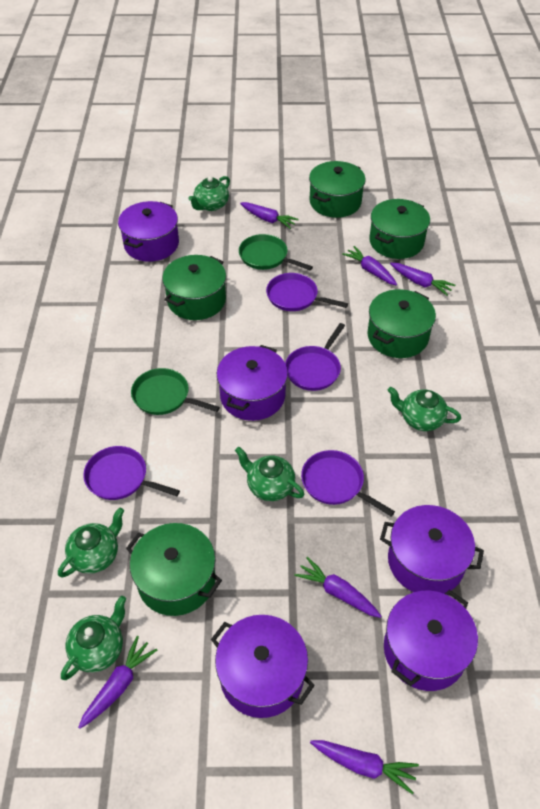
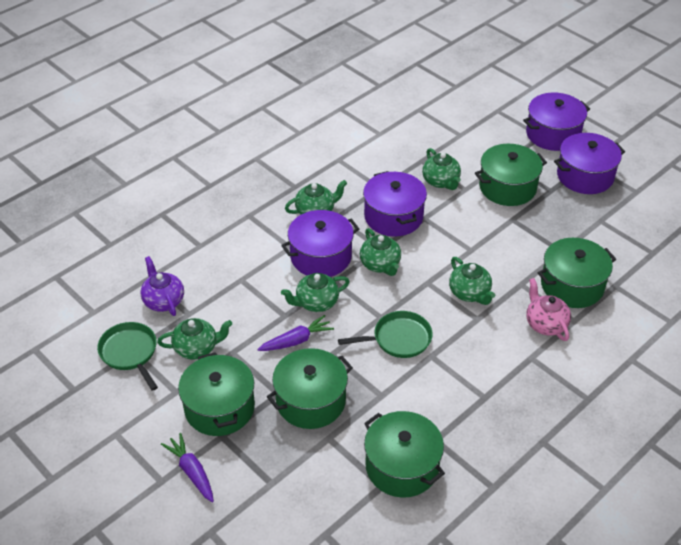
green teapot: [58,507,124,577] [61,596,126,680] [188,176,230,211] [235,447,304,501] [388,387,461,431] = 5 -> [157,318,232,360] [281,273,350,312] [285,180,347,214] [360,228,401,276] [422,148,461,190] [449,257,495,305] = 6
pink teapot: none = 0 -> [526,278,571,341] = 1
purple carrot: [78,636,157,729] [240,202,299,229] [294,557,382,618] [310,740,419,794] [342,246,397,286] [390,263,455,296] = 6 -> [161,433,214,503] [257,315,334,351] = 2
purple pan: [83,446,180,500] [266,273,348,311] [285,323,345,391] [301,450,395,516] = 4 -> none = 0
purple pot: [118,201,179,262] [211,615,315,718] [217,345,288,421] [380,505,484,594] [384,590,478,691] = 5 -> [281,210,359,277] [363,171,427,236] [523,93,590,151] [554,133,625,194] = 4
purple teapot: none = 0 -> [141,256,184,316] = 1

